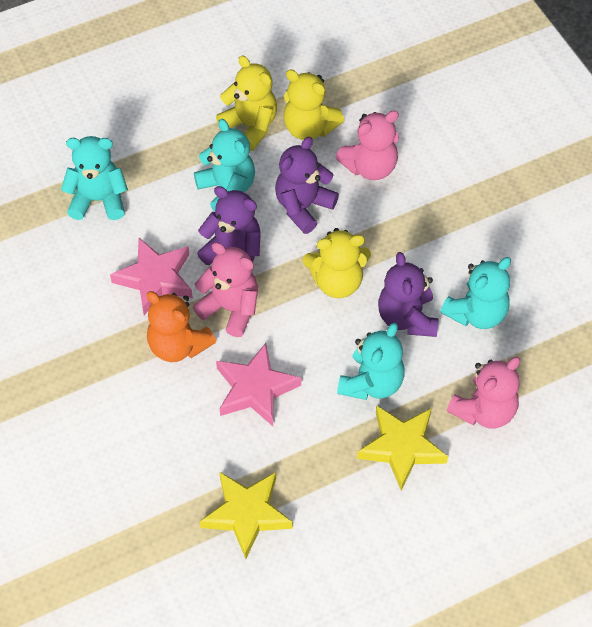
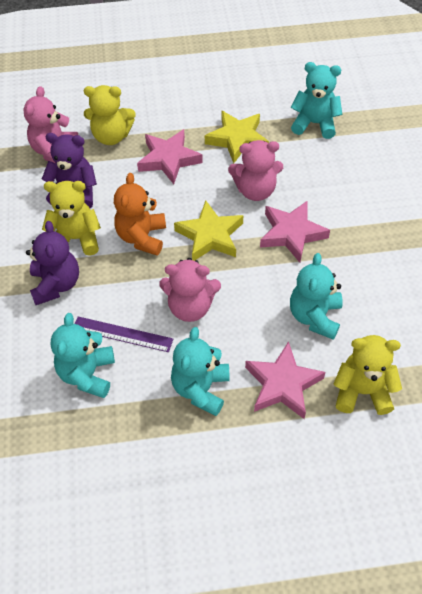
pink star: [110,238,193,315] [216,343,301,426] = 2 -> [137,129,203,184] [245,341,326,419] [260,200,330,263] = 3
purple ruler: none = 0 -> [75,316,173,352] = 1
purple teddy bear: [197,186,261,265] [275,137,339,234] [378,252,439,337] = 3 -> [26,221,79,305] [42,133,97,208] = 2

